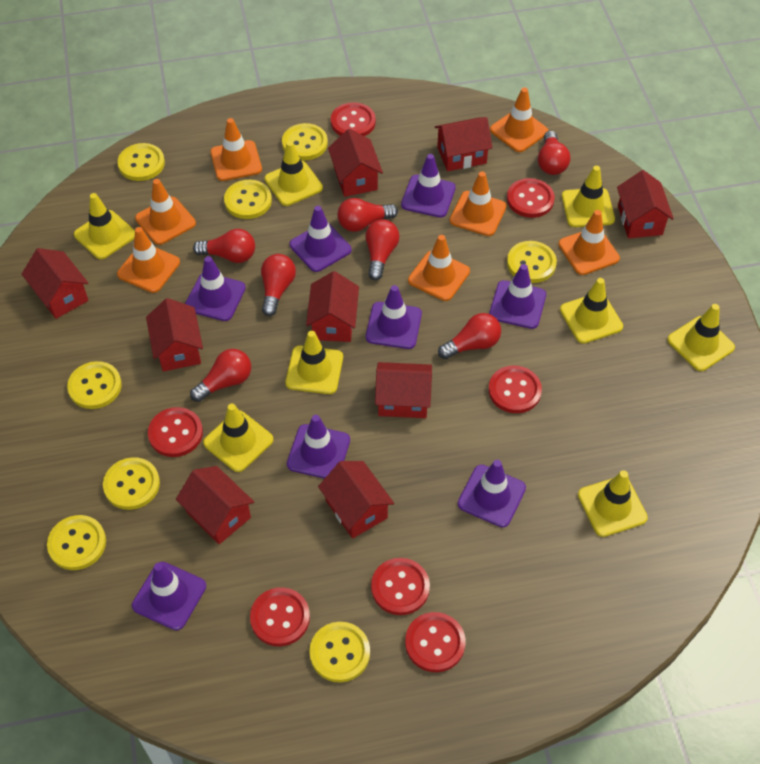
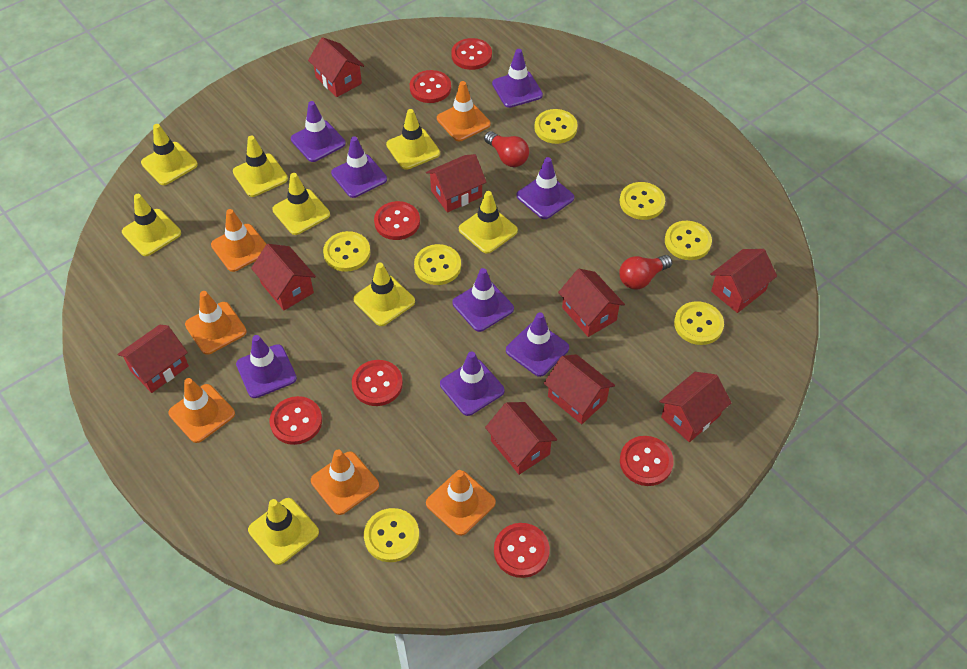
orange traffic cone: [117,227,180,293] [135,179,196,245] [210,118,262,181] [408,235,470,301] [450,171,507,236] [490,88,548,152] [558,210,620,275] = 7 -> [168,378,235,443] [185,291,247,355] [211,209,266,272] [311,450,379,515] [426,470,496,536] [437,81,491,141] = 6
red light bulb: [190,349,251,402] [193,229,255,263] [261,254,296,316] [337,198,398,232] [365,219,400,280] [438,313,501,359] [538,131,570,175] = 7 -> [484,131,529,167] [619,255,672,289] = 2
yellow button: [47,515,106,570] [67,361,122,409] [103,457,160,510] [117,143,165,181] [224,180,272,219] [282,123,328,160] [309,622,370,683] [507,241,557,283] = 8 -> [323,231,370,272] [364,508,419,562] [414,244,461,285] [534,109,578,144] [620,182,665,220] [665,221,712,260] [674,301,724,345] = 7

